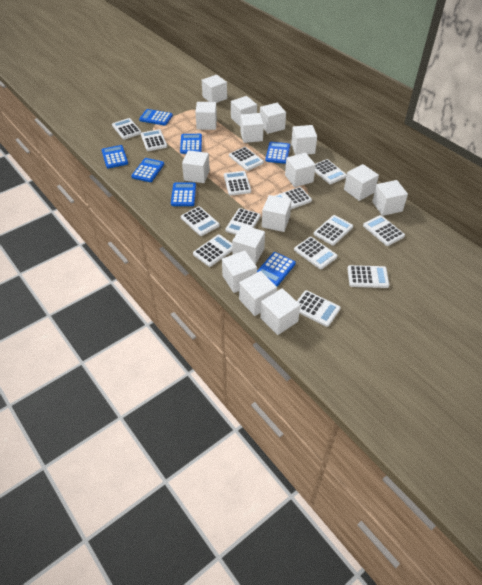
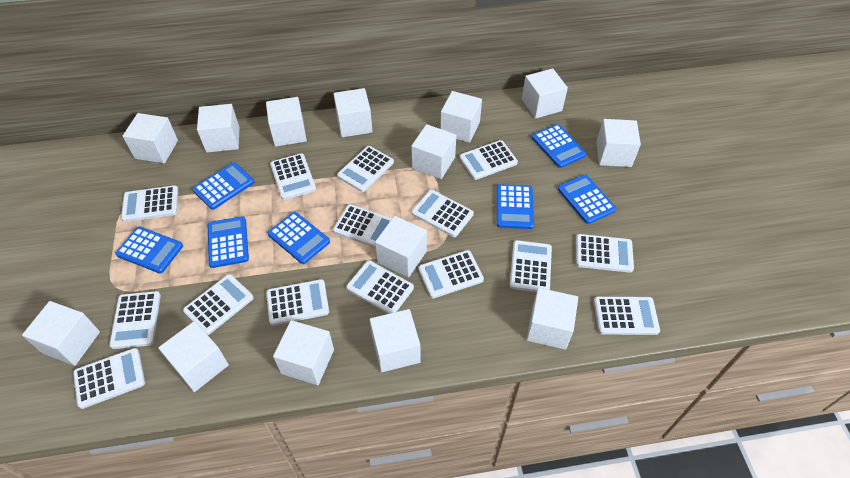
white calculator: [112,118,142,140] [141,129,167,151] [181,206,220,236] [193,235,232,267] [224,171,251,196] [225,208,261,235] [229,147,264,171] [275,187,312,209] [294,237,338,269] [297,290,341,327] [314,215,353,246] [315,159,347,184] [347,265,389,288] [363,215,405,246] = 14 -> [73,348,145,409] [109,291,161,349] [121,185,178,222] [183,274,254,335] [266,279,329,326] [270,153,316,200] [333,204,392,248] [337,146,394,192] [346,260,414,314] [412,190,474,237] [418,250,484,298] [459,140,518,180] [510,240,552,292] [576,234,634,273] [594,296,660,335] = 15
white cube: [182,150,210,183] [195,102,217,130] [202,75,227,103] [222,250,257,293] [231,96,257,126] [232,225,265,265] [239,271,277,316] [240,113,264,143] [260,103,286,134] [260,288,300,335] [262,195,292,232] [285,153,316,187] [291,125,317,155] [344,164,379,201] [372,180,408,216] = 15 -> [22,301,100,366] [123,113,178,163] [158,321,229,392] [197,104,239,153] [266,97,307,147] [273,320,334,385] [333,88,373,137] [370,309,421,372] [375,216,427,278] [411,124,456,179] [440,91,482,143] [522,68,568,119] [526,288,578,350] [596,119,641,167] = 14

